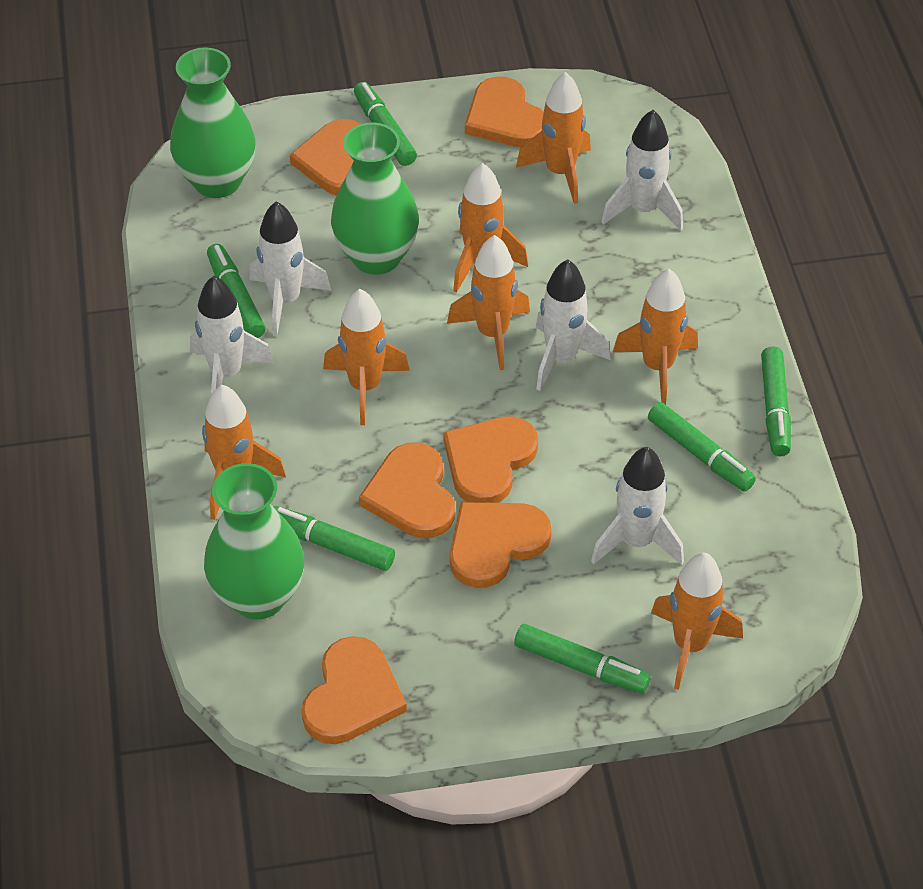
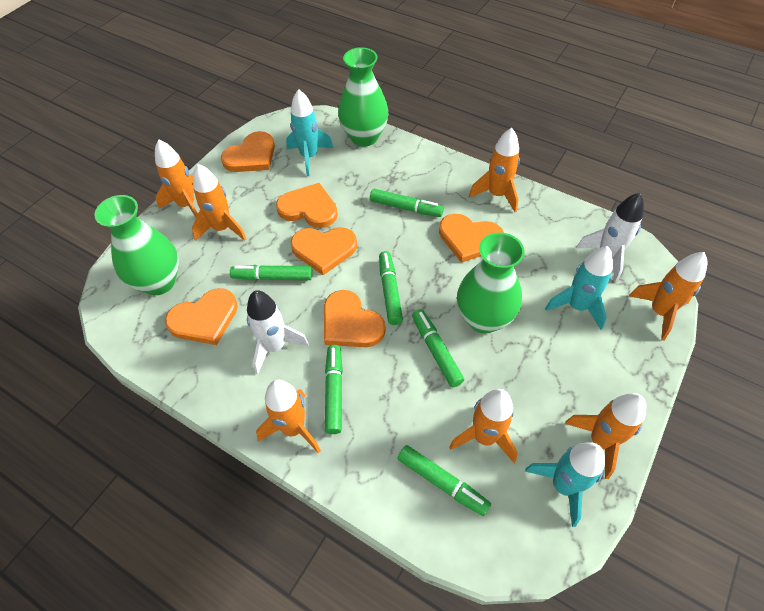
turquoise rocket: none = 0 -> [286,89,333,176] [525,442,605,527] [545,246,613,330] = 3
white rocket: [190,276,274,395] [250,201,331,336] [536,259,611,391] [591,447,684,565] [601,110,683,231] = 5 -> [247,290,309,375] [576,193,644,282] = 2

